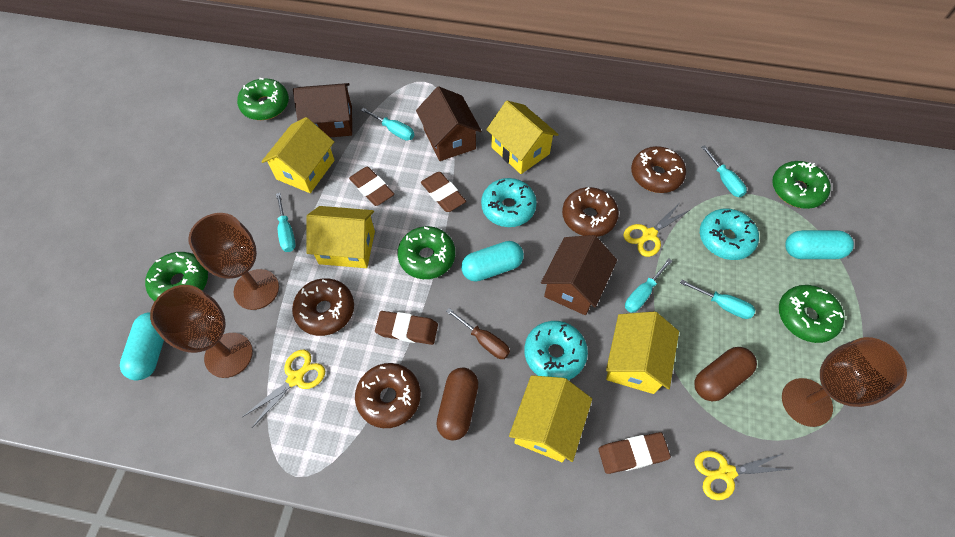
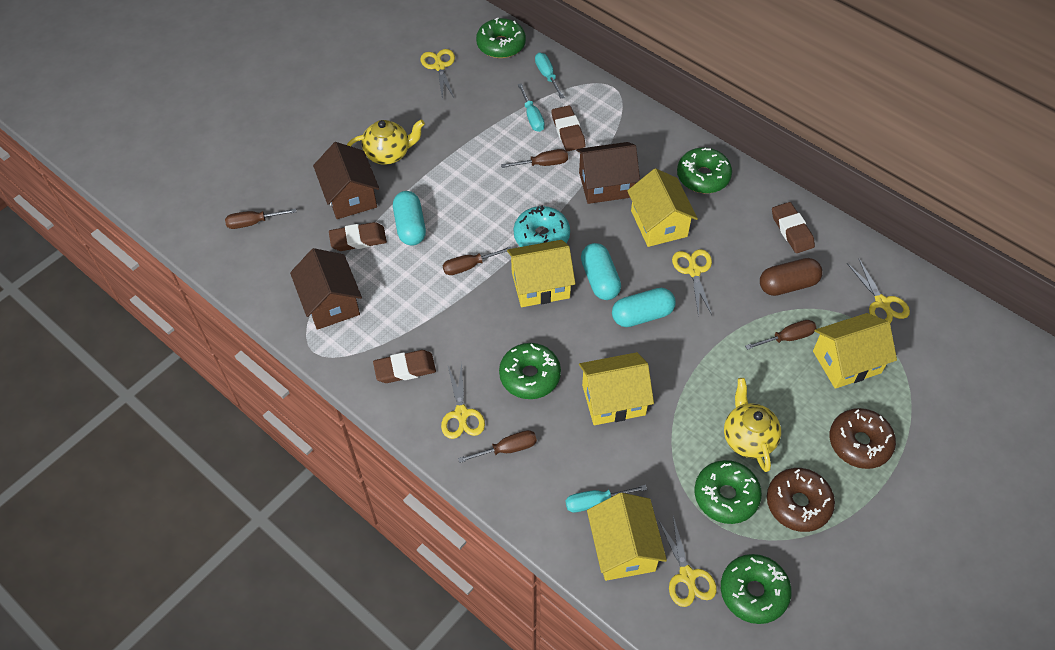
brown capsule: [436,367,478,441] [694,347,757,402] = 2 -> [760,258,822,296] = 1
brown donut: [292,278,354,336] [355,363,421,428] [562,187,619,237] [631,146,686,193] = 4 -> [767,468,835,532] [830,408,896,469] = 2
brown goblet: [150,285,253,378] [188,213,279,310] [782,337,907,427] = 3 -> none = 0
brown screwdriver: [446,308,510,359] = 1 -> [225,208,296,229] [443,247,512,275] [458,430,537,463] [501,149,568,168] [745,320,816,350] = 5
turquoise donut: [481,178,537,227] [524,321,588,380] [700,208,759,260] = 3 -> [514,205,570,247] = 1
turquoise screwdriver: [276,193,296,252] [361,108,414,141] [625,258,672,313] [680,280,755,319] [701,145,747,197] = 5 -> [518,83,545,132] [535,53,564,99] [566,485,647,512] = 3
yellow scissors: [242,350,325,428] [624,204,690,257] [695,451,790,500] = 3 -> [420,49,455,100] [441,362,485,439] [658,516,717,607] [672,249,712,315] [847,258,910,323] = 5
yellow teapot: none = 0 -> [347,120,425,165] [724,378,781,472] = 2

